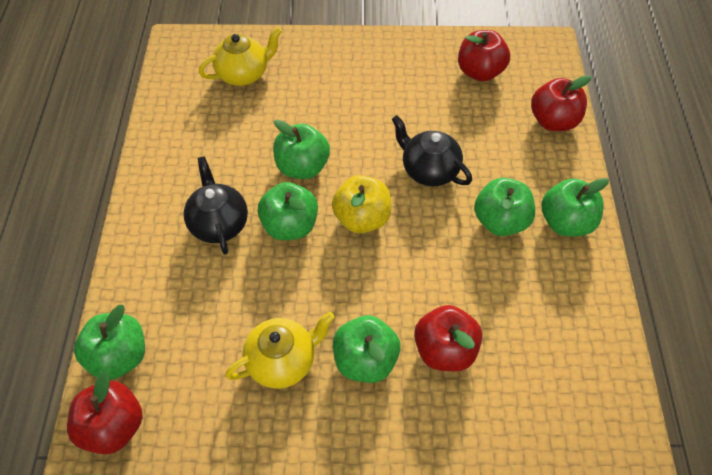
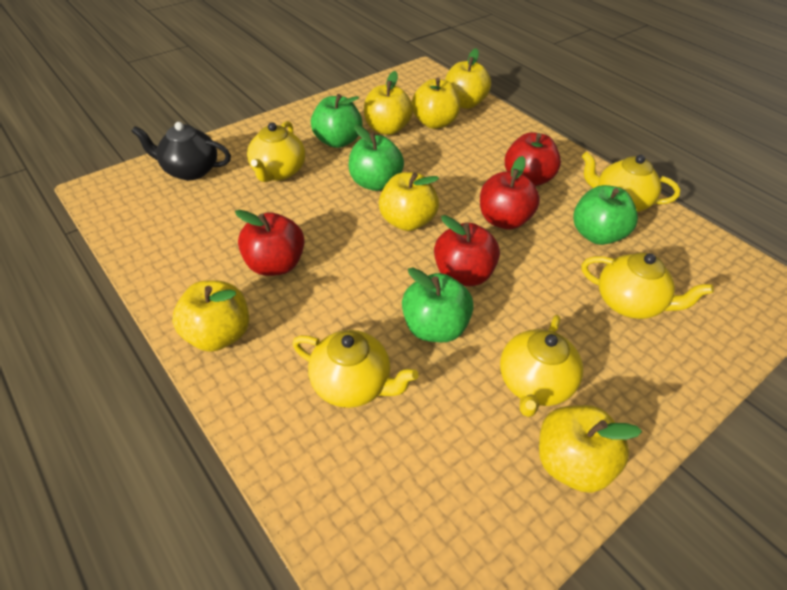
black teapot: [184,156,248,255] [392,115,472,187] = 2 -> [131,122,231,180] = 1
green apple: [74,305,145,380] [258,182,318,240] [273,120,330,179] [333,315,401,383] [474,178,535,236] [542,178,609,236] = 6 -> [311,94,363,148] [348,125,404,191] [402,267,474,342] [573,185,638,245] = 4
yellow apple: [332,175,391,233] = 1 -> [172,280,249,352] [364,71,413,135] [379,172,439,231] [412,78,460,129] [445,48,491,109] [539,405,642,493] = 6
yellow teapot: [199,27,282,86] [225,312,335,389] = 2 -> [247,121,305,182] [292,330,418,408] [500,315,583,417] [582,152,680,212] [582,252,714,319] = 5

